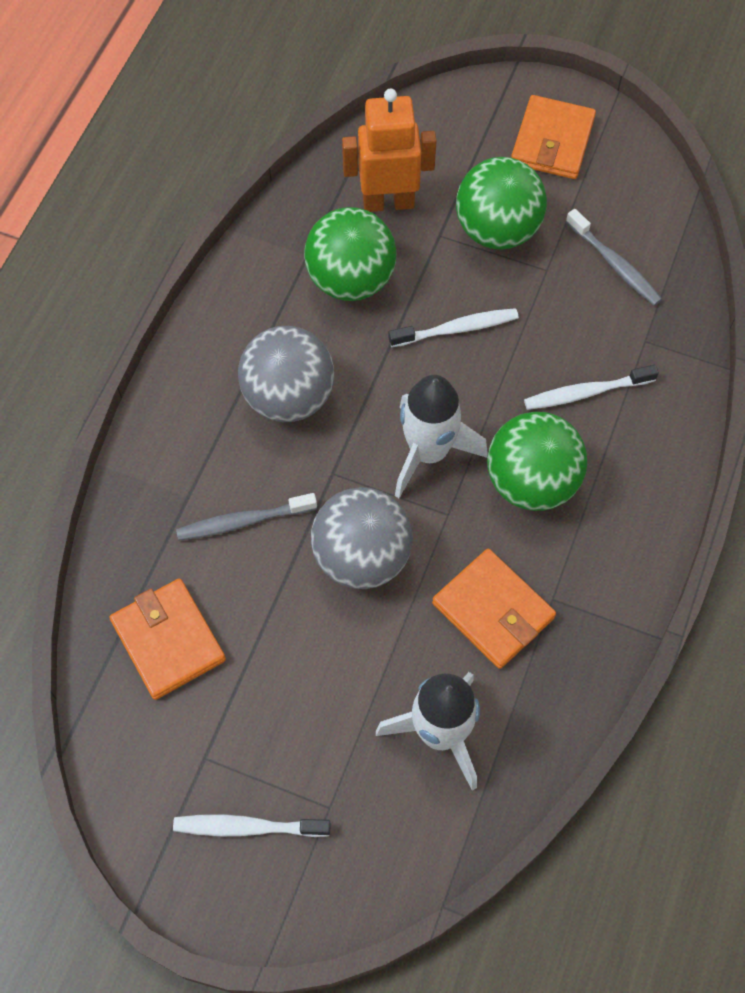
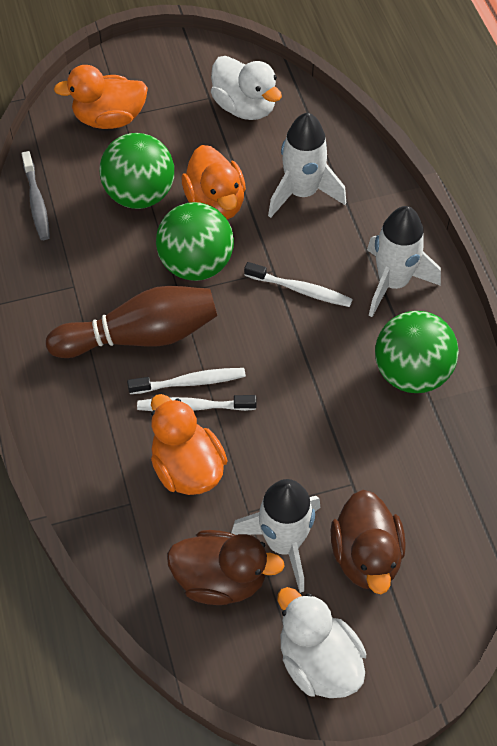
brown bowling pin: none = 0 -> [46,286,217,358] = 1
brown duck: none = 0 -> [167,530,285,605] [331,490,406,594] = 2
grey ball: [238,326,334,422] [311,487,413,589] = 2 -> none = 0
grey toothbrush: [176,493,317,541] [566,209,662,306] = 2 -> [21,151,50,240] = 1
orange duck: none = 0 -> [54,65,148,129] [151,394,228,495] [181,145,246,219] = 3
orange robot: [342,88,436,212] = 1 -> none = 0
orange wallet: [109,579,226,700] [432,549,556,669] [511,95,596,179] = 3 -> none = 0
white duck: none = 0 -> [211,56,282,120] [278,587,366,698] = 2
white rocket: [376,672,480,791] [395,375,488,498] = 2 -> [231,479,320,593] [268,112,346,218] [367,206,441,317] = 3

